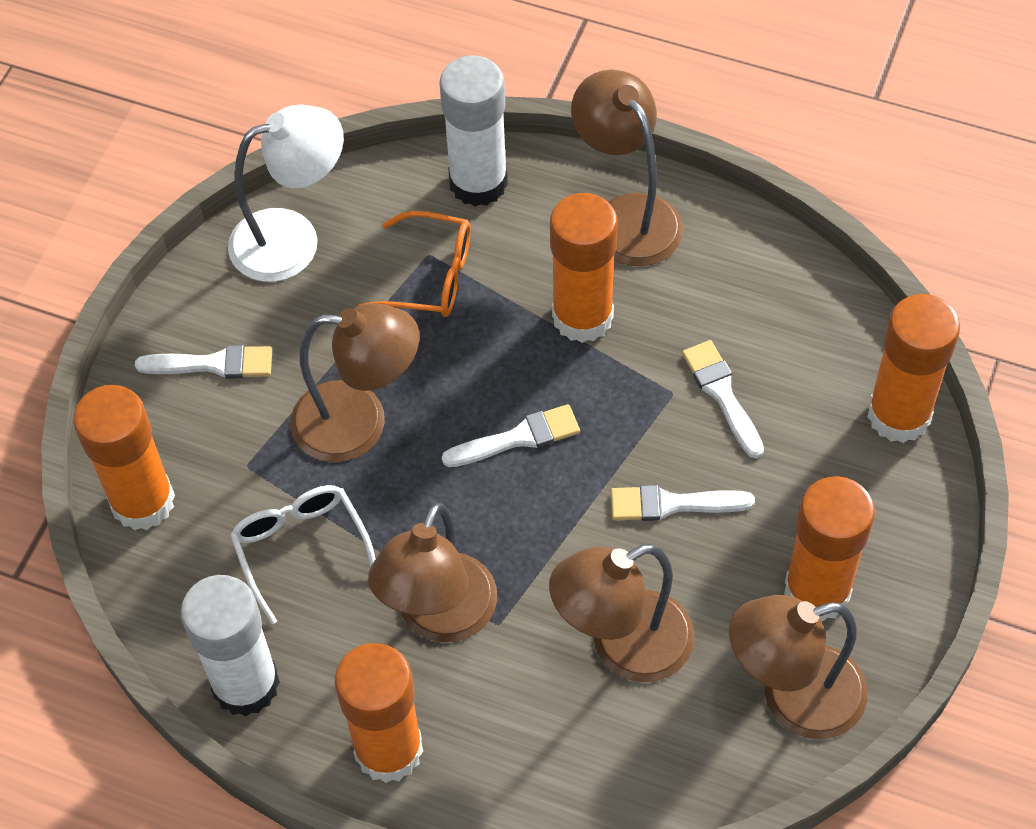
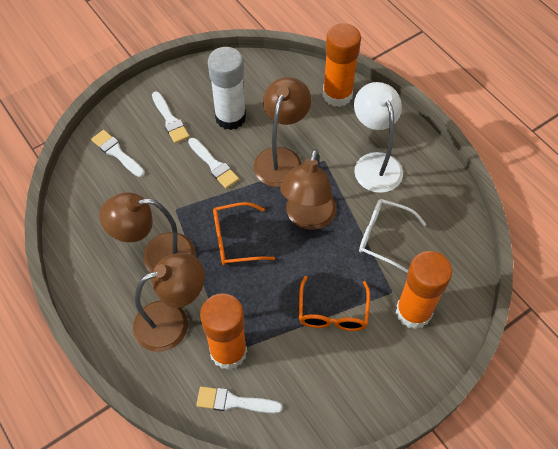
brown lamp: [290,303,420,462] [368,503,497,642] [549,544,695,682] [571,70,683,266] [729,595,868,739] = 5 -> [99,192,195,273] [133,253,205,352] [254,77,311,187] [280,149,336,230] = 4
orange glasses: [358,211,471,317] = 1 -> [213,202,275,265] [299,276,370,331] = 2
orange glue stick: [73,385,175,530] [335,643,423,783] [550,193,617,343] [784,476,875,622] [867,294,960,443] = 5 -> [200,293,247,370] [323,23,361,107] [396,251,452,329] = 3
white glue stick: [181,575,280,716] [439,55,508,207] = 2 -> [208,47,246,130] = 1

